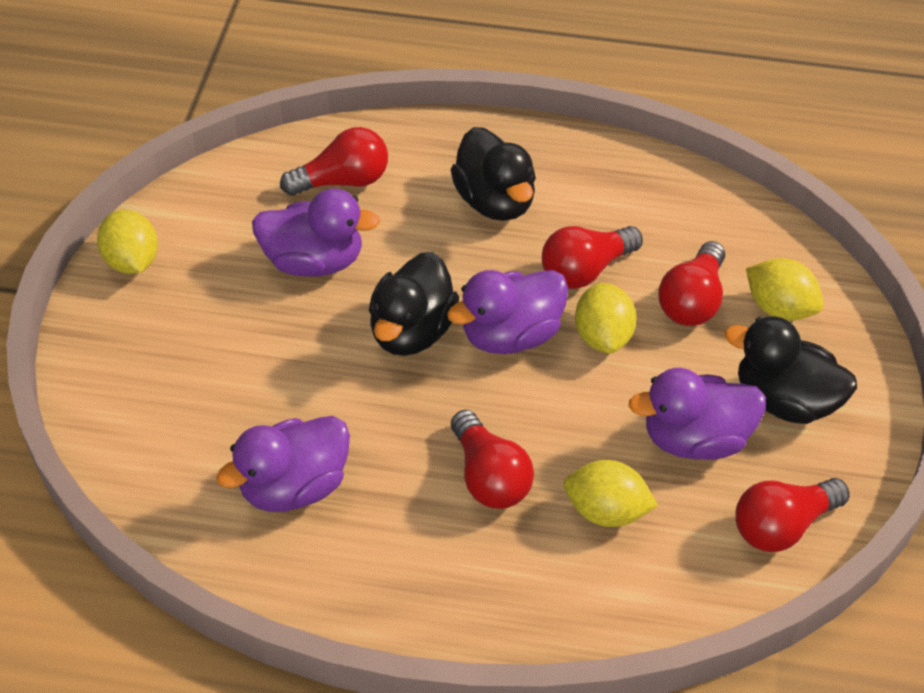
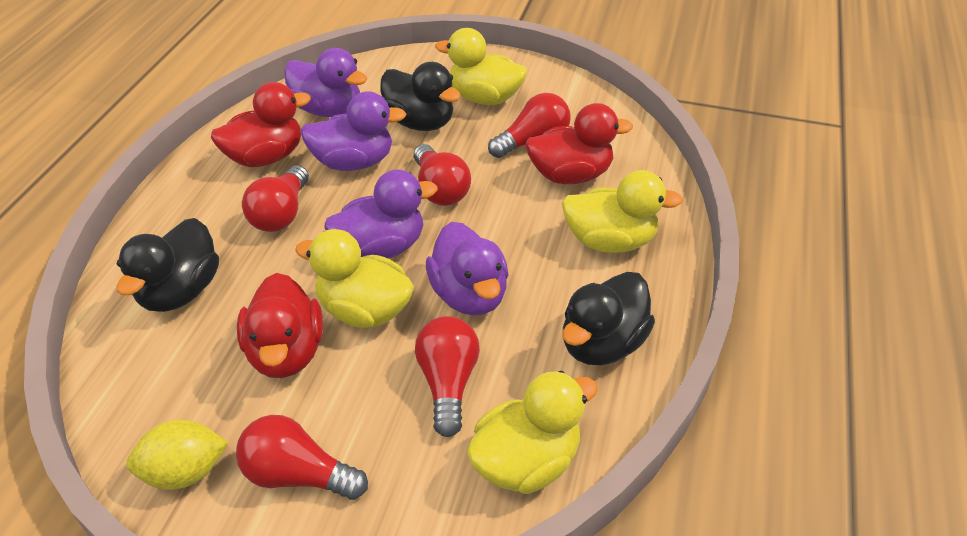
red duck: none = 0 -> [211,82,311,167] [237,273,323,378] [525,103,633,184] = 3
yellow duck: none = 0 -> [295,229,414,328] [435,28,527,105] [467,371,598,494] [561,170,683,253] = 4
yellow lemon: [97,210,158,274] [564,460,658,527] [575,283,637,353] [746,258,824,321] = 4 -> [126,420,229,490] = 1

